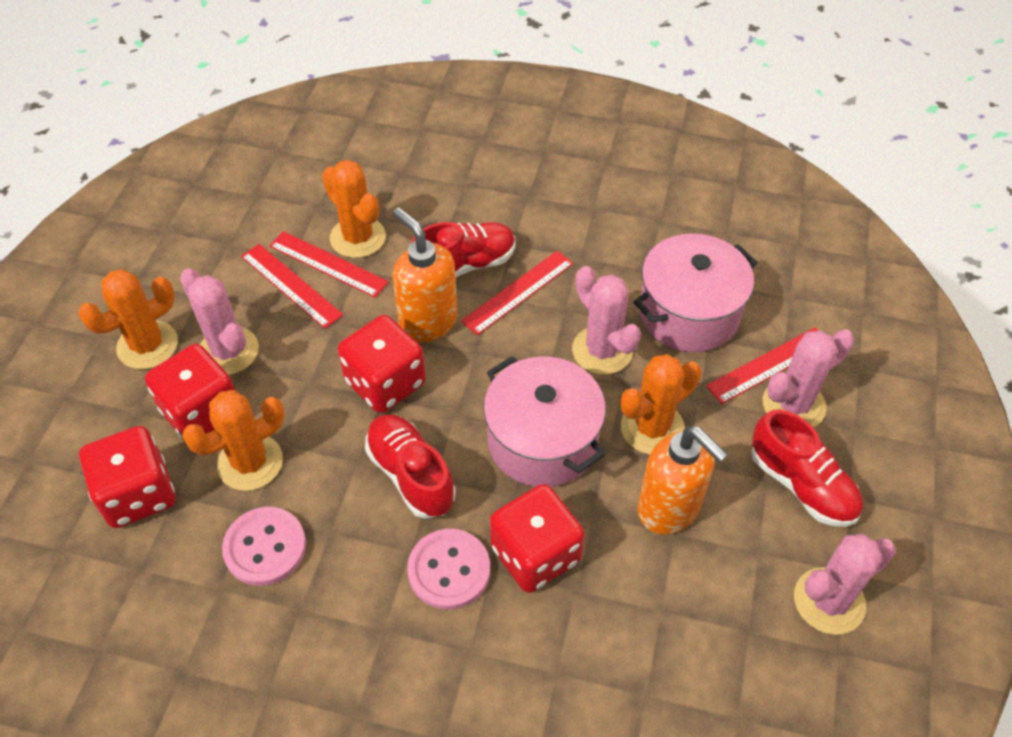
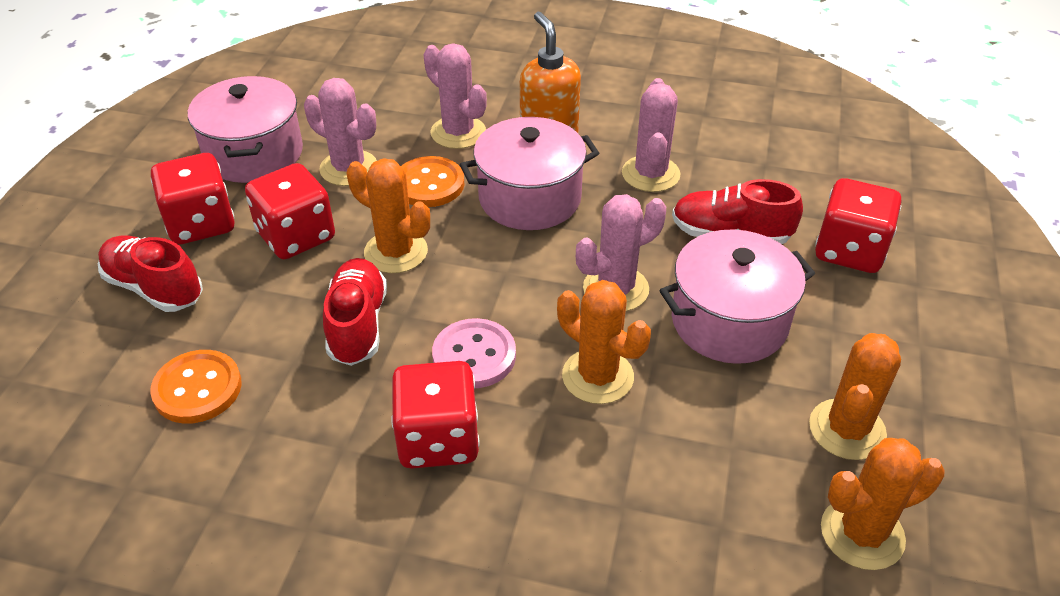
orange button: none = 0 -> [150,350,242,424] [401,156,464,207] = 2
orange soap dispenser: [392,208,458,342] [638,426,728,535] = 2 -> [520,12,581,133] = 1
pink button: [222,507,306,586] [407,529,490,610] = 2 -> [432,318,516,388] = 1
pink pot: [483,356,606,487] [634,234,758,352] = 2 -> [188,76,303,183] [460,117,599,230] [660,229,815,364] = 3
red ruler: [241,244,343,329] [269,231,389,298] [461,251,574,335] [706,327,819,404] = 4 -> none = 0

